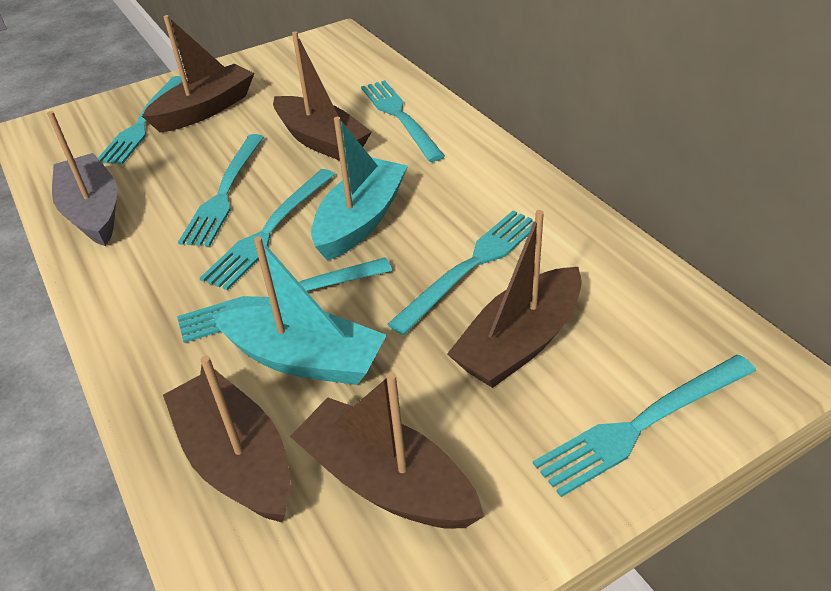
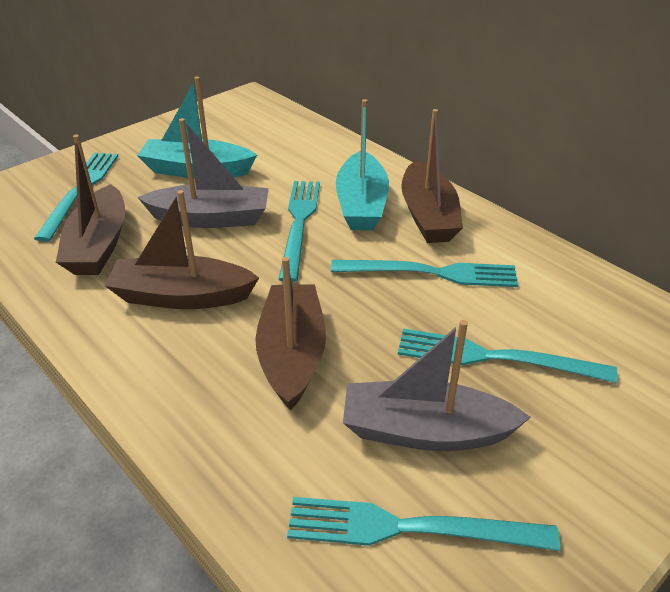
brown boat: [142,15,254,132] [163,356,291,522] [273,31,372,161] [290,372,484,529] [447,210,582,388] = 5 -> [56,134,125,275] [105,190,259,309] [255,257,326,410] [401,109,463,243] = 4
grey boat: [47,111,117,246] = 1 -> [138,118,269,228] [343,320,531,451] = 2
turquoise fork: [98,76,182,164] [177,257,392,343] [178,134,264,247] [200,169,335,290] [361,80,445,162] [387,211,533,335] [533,355,756,497] = 7 -> [34,153,118,242] [278,181,320,282] [287,497,560,551] [331,260,518,287] [398,328,618,383] = 5

